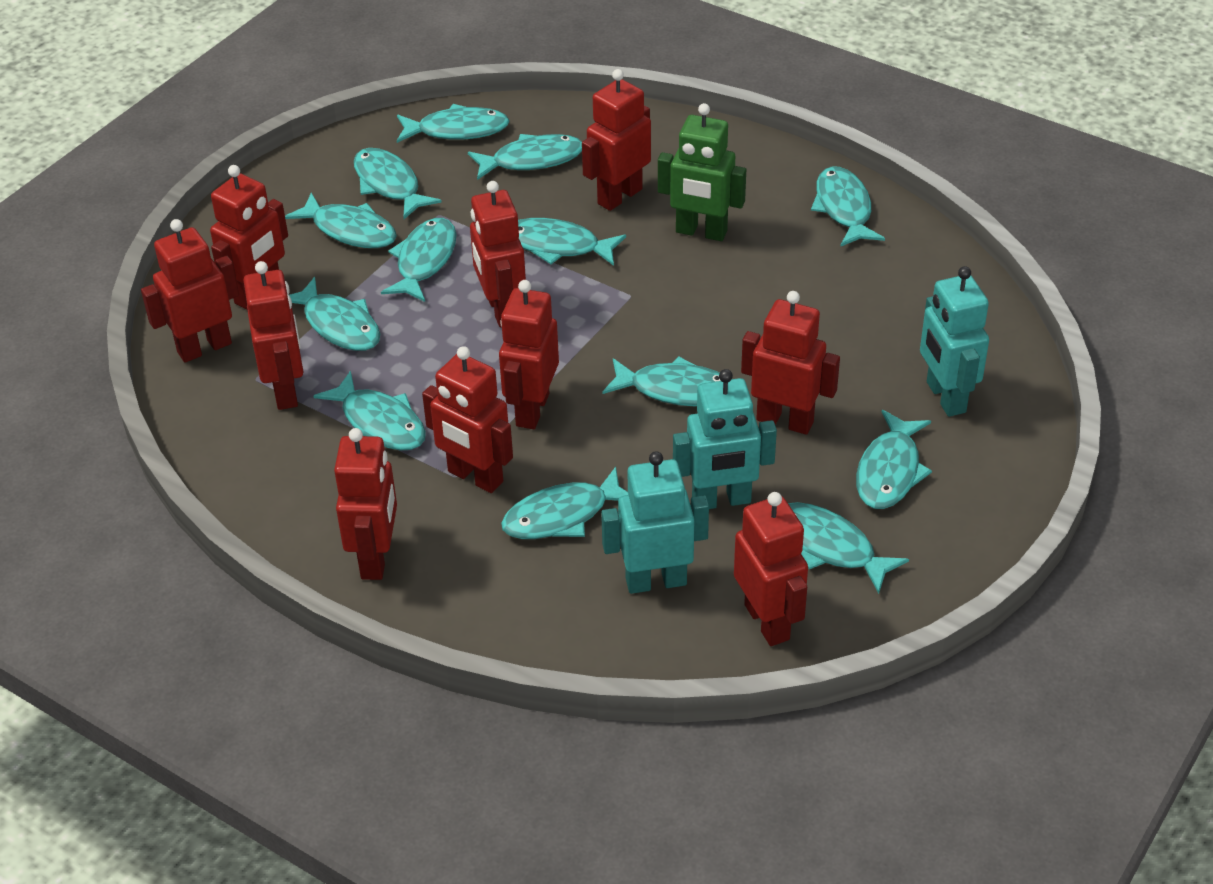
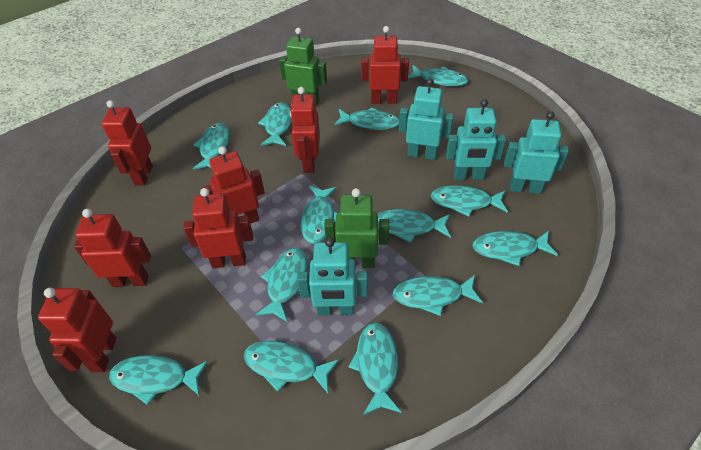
green robot: [658,103,746,241] = 1 -> [279,28,327,106] [324,188,389,268] = 2
red robot: [141,219,239,363] [210,165,288,310] [243,261,303,410] [334,428,397,580] [422,346,513,493] [470,181,526,327] [499,280,559,429] [582,69,651,211] [734,492,808,646] [741,291,840,435] = 10 -> [38,288,116,372] [74,209,151,287] [102,100,153,186] [184,188,253,268] [201,146,265,224] [290,87,320,173] [361,26,409,104] = 7
turquoise robot: [601,451,709,594] [673,369,777,509] [920,266,989,417] = 3 -> [297,237,368,315] [399,78,454,160] [446,99,506,180] [504,111,569,194] = 4

